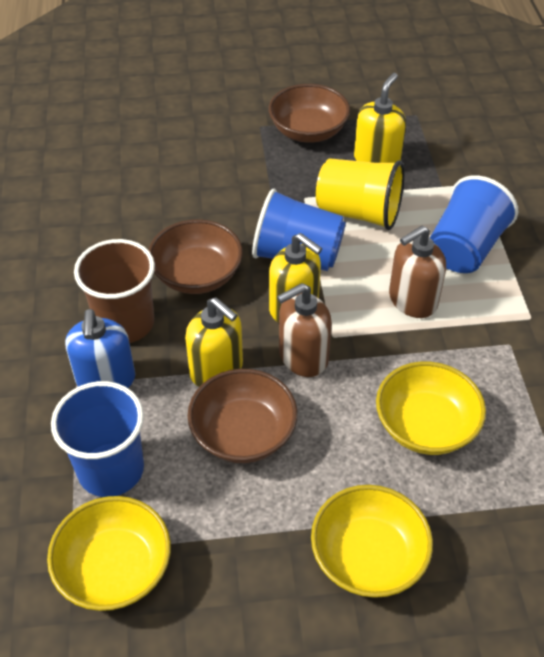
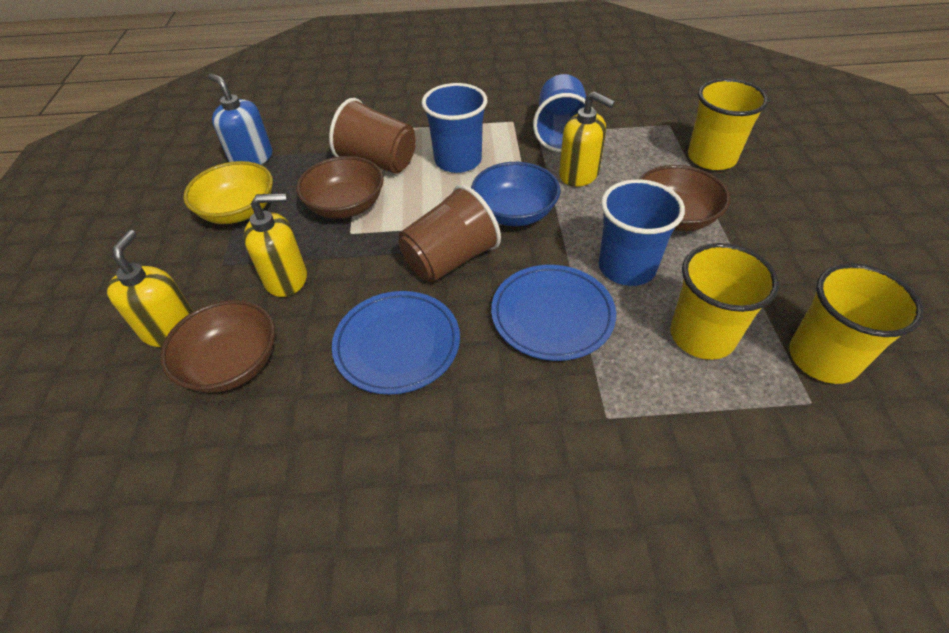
blue bowl: none = 0 -> [471,162,560,226] = 1
blue plate: none = 0 -> [332,291,460,394] [491,265,616,361] = 2
brown cup: [74,239,155,343] = 1 -> [329,98,416,174] [398,185,501,283] = 2
brown soap dispenser: [277,283,332,377] [389,225,446,318] = 2 -> none = 0
yellow bowl: [47,496,171,611] [311,485,433,598] [376,361,486,455] = 3 -> [183,161,273,224] = 1
yellow cup: [316,158,404,230] = 1 -> [670,243,779,360] [688,79,768,170] [789,263,924,384] = 3

